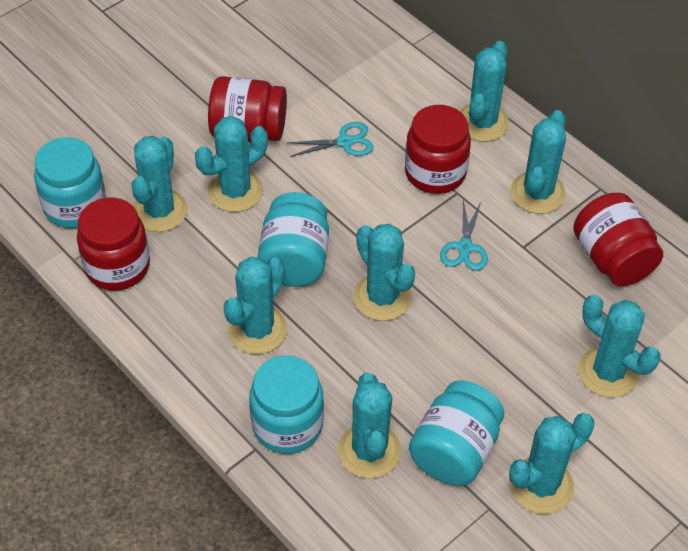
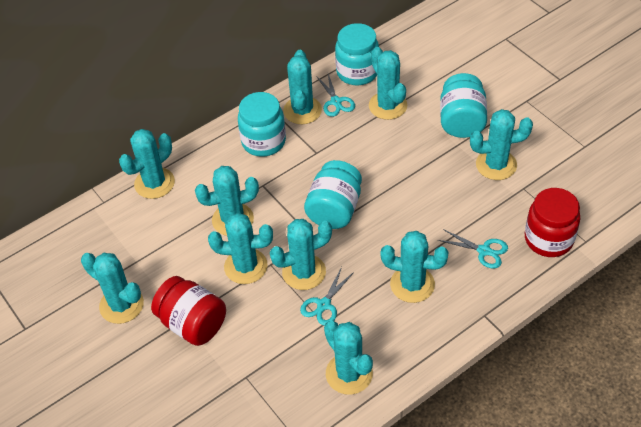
red jar: [77,197,150,290] [208,76,287,142] [405,105,471,194] [573,193,663,286] = 4 -> [151,276,226,346] [525,188,580,257] = 2
turquoise cactus: [132,136,188,232] [195,116,268,212] [223,257,288,354] [338,373,401,478] [353,224,415,321] [460,41,509,142] [509,413,594,514] [510,110,566,214] [578,295,660,398] = 9 -> [81,253,144,324] [119,129,175,199] [195,166,259,236] [208,213,273,284] [270,219,332,290] [283,50,322,124] [324,321,373,395] [369,47,407,120] [381,231,449,303] [470,109,533,180] = 10
turquoise scissors: [287,122,373,157] [440,200,488,270] = 2 -> [300,267,354,326] [316,74,355,117] [438,229,508,269] = 3

